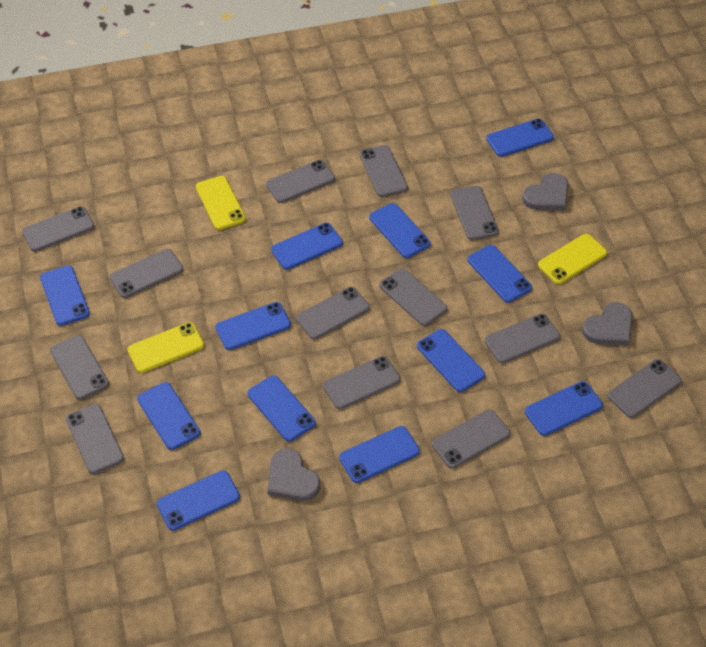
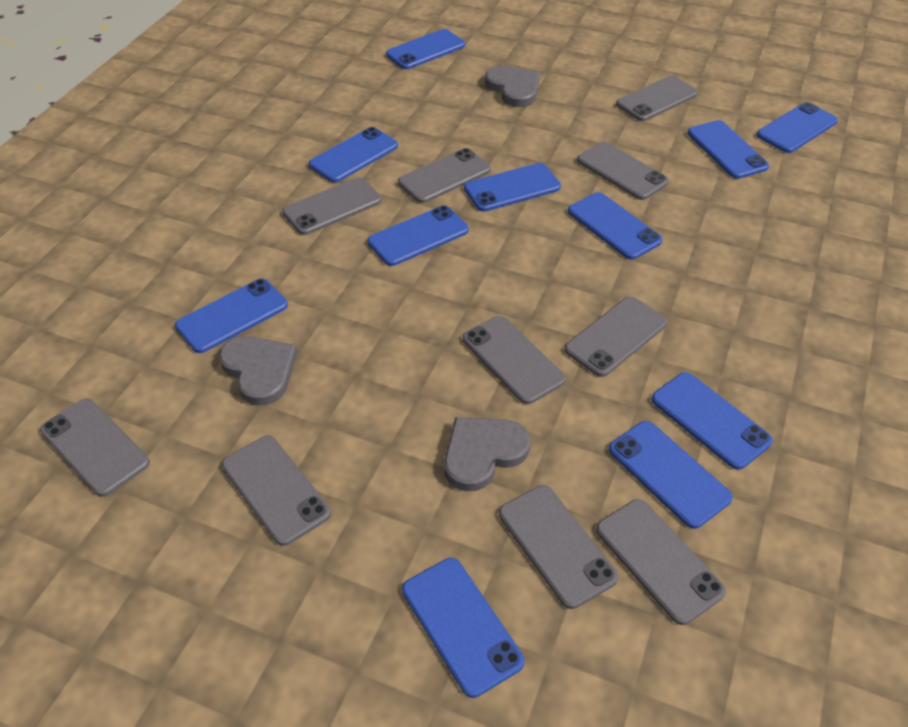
blue phone: [40,265,90,326] [137,382,201,450] [157,470,240,531] [215,302,291,350] [247,375,316,442] [271,223,343,270] [339,426,420,483] [369,203,431,258] [417,329,485,392] [467,245,532,303] [486,119,554,157] [525,381,603,436] = 12 -> [175,279,288,353] [309,127,398,183] [368,205,469,266] [386,29,465,69] [402,558,524,698] [464,163,561,212] [568,192,662,260] [609,421,733,529] [651,372,773,470] [688,120,769,179] [757,102,838,153] = 11
grey phone: [22,206,94,252] [50,335,109,400] [66,404,124,474] [110,249,183,298] [266,160,335,203] [296,287,370,340] [323,356,400,409] [359,145,408,197] [379,268,447,326] [432,409,510,469] [451,186,499,240] [485,314,560,363] [608,359,682,418] = 13 -> [40,398,150,497] [222,435,331,546] [282,177,381,235] [398,148,491,203] [463,316,566,404] [499,485,618,609] [565,297,668,377] [577,142,669,200] [596,499,726,625] [616,76,698,121] = 10
yellow phone: [127,322,204,373] [196,176,246,230] [538,234,607,284] = 3 -> none = 0

